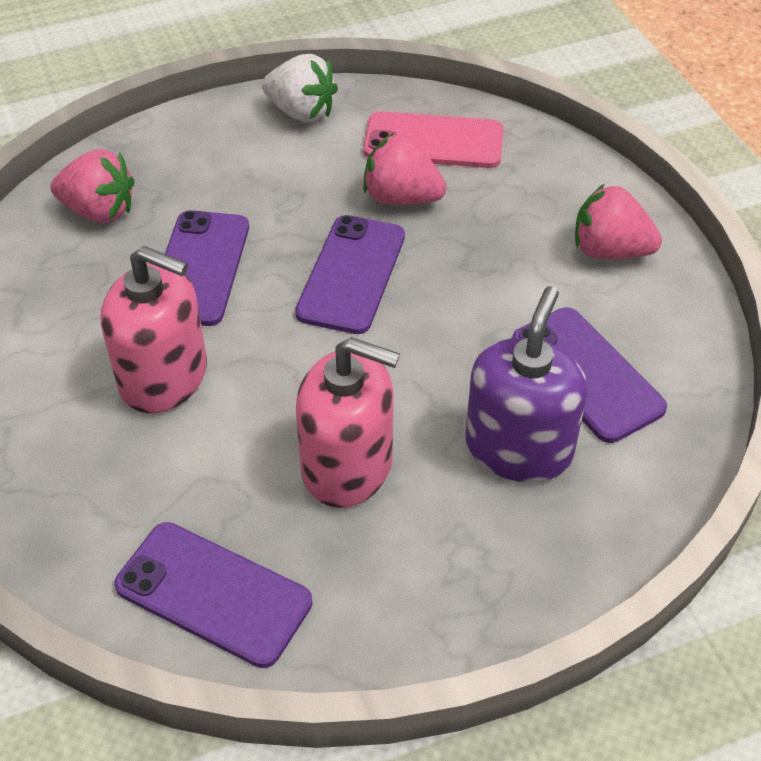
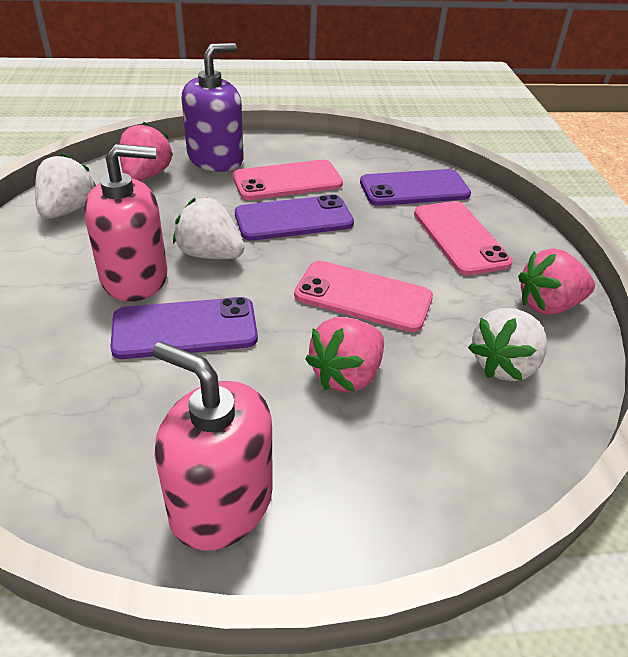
pink phone: [363,111,503,168] = 1 -> [233,160,343,200] [294,261,433,332] [414,201,513,275] = 3
purple phone: [114,522,312,668] [165,210,249,326] [295,215,405,334] [512,307,667,443] = 4 -> [110,297,258,359] [235,194,354,241] [360,169,471,206] = 3
white strawberry: [262,54,338,123] = 1 -> [35,153,96,219] [173,198,244,259] [468,308,547,381] = 3

